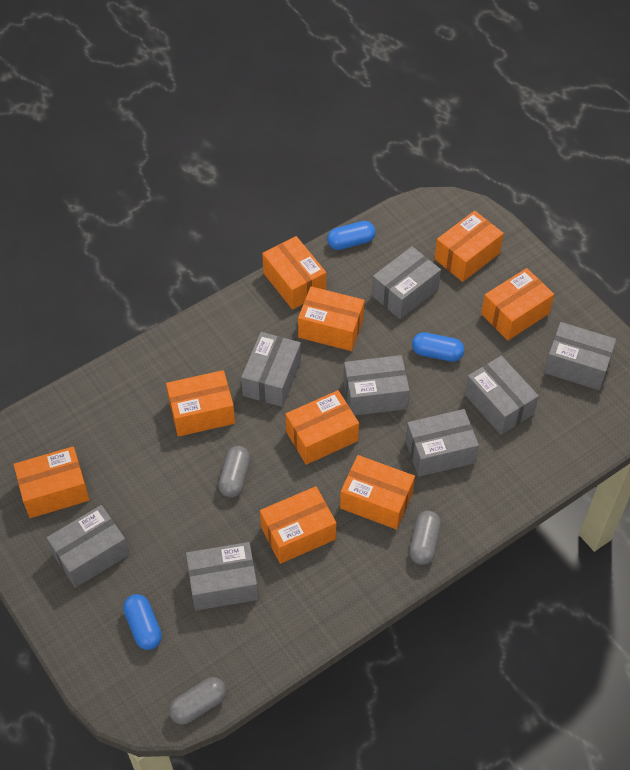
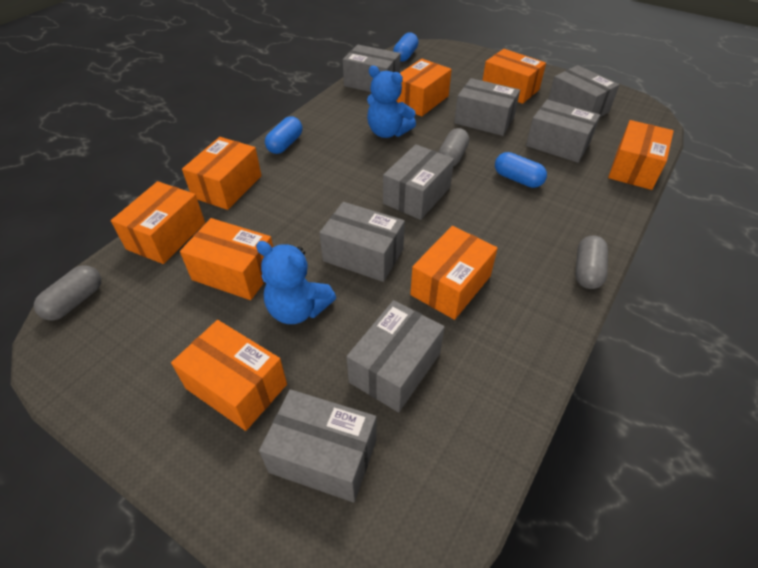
blue teddy bear: none = 0 -> [256,241,336,324] [367,66,416,138] = 2
orange box: [14,446,90,518] [166,370,235,437] [260,486,336,564] [262,236,326,310] [286,390,359,465] [298,286,365,351] [340,455,415,530] [434,211,504,282] [481,268,554,340] = 9 -> [111,181,205,264] [171,320,287,431] [180,218,273,300] [182,137,262,210] [396,59,452,117] [410,226,498,320] [482,49,546,104] [608,120,674,190] = 8

